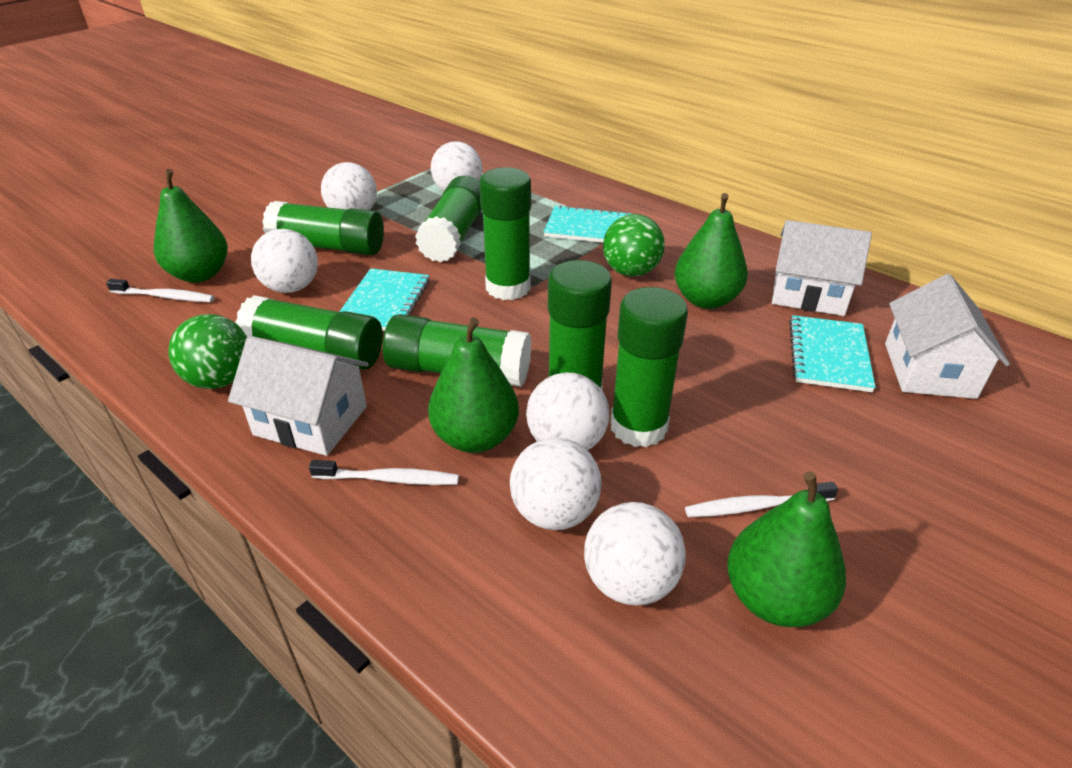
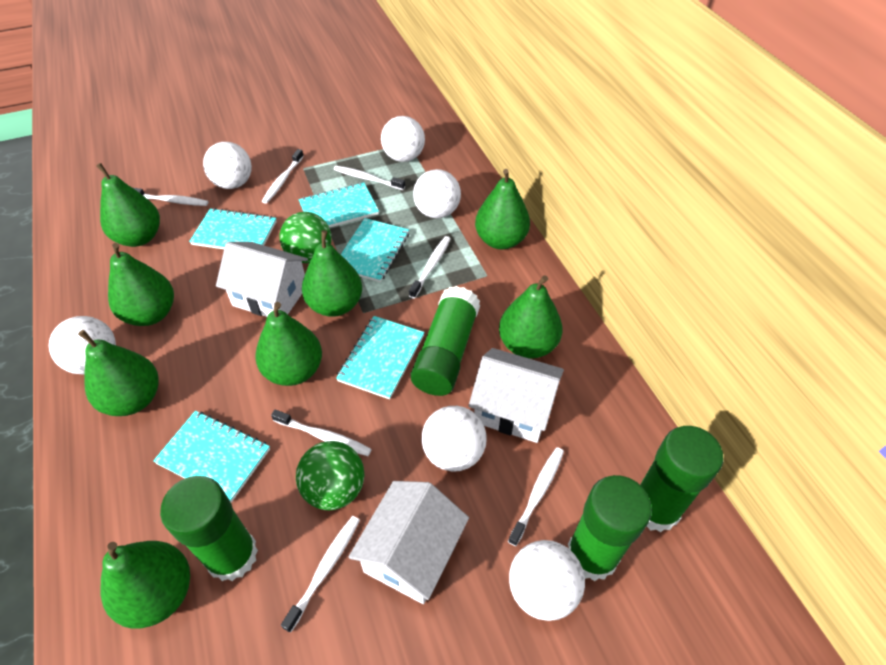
green glue stick: [235,295,383,370] [262,201,384,255] [383,314,531,387] [415,176,482,263] [479,167,531,300] [548,260,612,390] [610,287,688,447] = 7 -> [160,476,258,581] [411,286,480,396] [568,475,652,581] [640,426,723,532] = 4
green pear: [154,169,228,283] [428,317,519,453] [674,193,748,309] [727,471,846,627] = 4 -> [78,330,159,416] [96,163,160,247] [101,541,190,629] [108,243,174,326] [255,302,322,386] [302,230,362,317] [475,169,530,249] [499,275,563,359] = 8
turquoise notebook: [339,268,430,331] [544,205,631,243] [789,315,876,392] = 3 -> [153,410,270,502] [189,208,277,249] [298,182,379,228] [336,316,425,399] [341,218,409,282] = 5
white toothbrush: [106,279,214,302] [309,460,459,485] [685,482,838,517] = 3 -> [133,188,208,206] [262,149,304,204] [271,410,372,456] [281,516,360,633] [334,166,405,190] [409,236,451,299] [508,447,564,546] = 7

